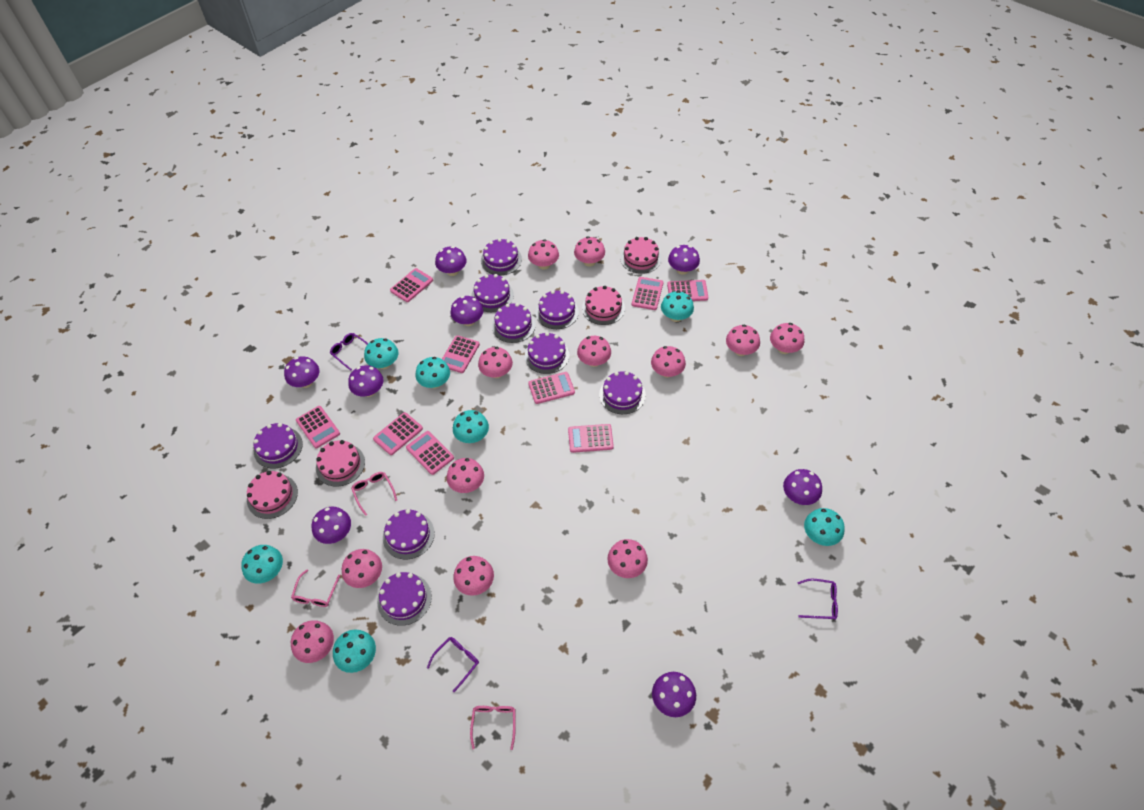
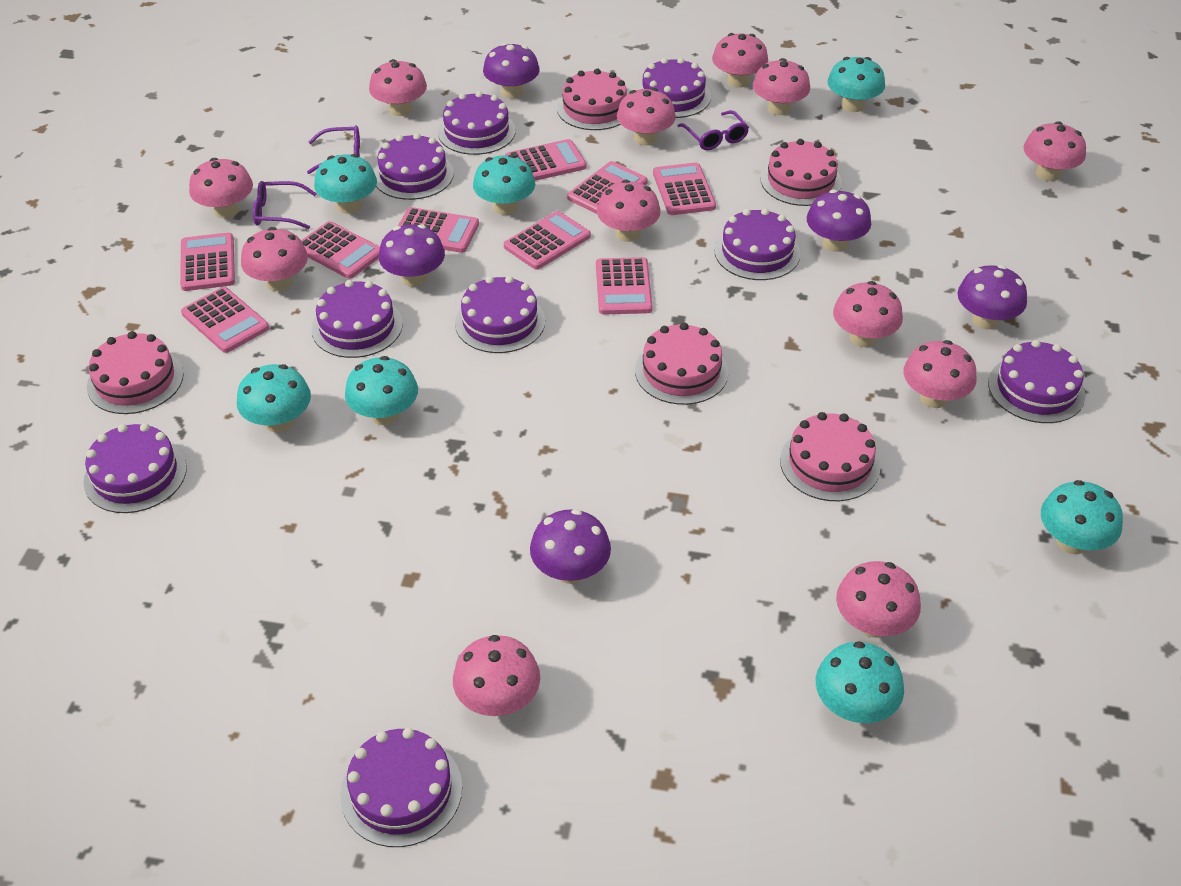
pink cake: [247,471,298,519] [316,440,365,487] [582,286,625,325] [620,237,662,274] = 4 -> [87,331,184,414] [557,69,627,130] [635,323,728,405] [761,139,842,206] [780,412,881,501] = 5
pink glasses: [291,570,340,607] [351,472,397,516] [470,706,516,750] = 3 -> none = 0
purple mushroom: [284,357,319,388] [312,507,351,544] [348,365,383,397] [435,246,467,276] [451,296,483,326] [652,672,696,717] [668,245,700,275] [783,469,822,505] = 8 -> [379,224,445,287] [483,43,540,99] [530,509,611,584] [807,189,871,252] [957,265,1027,329] = 5

